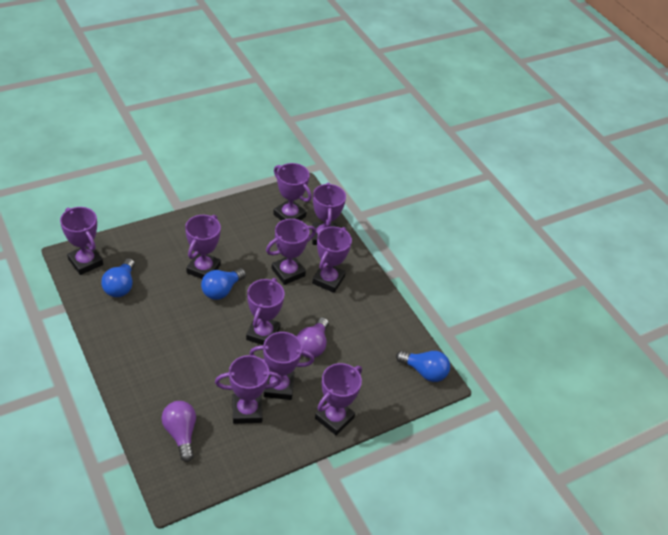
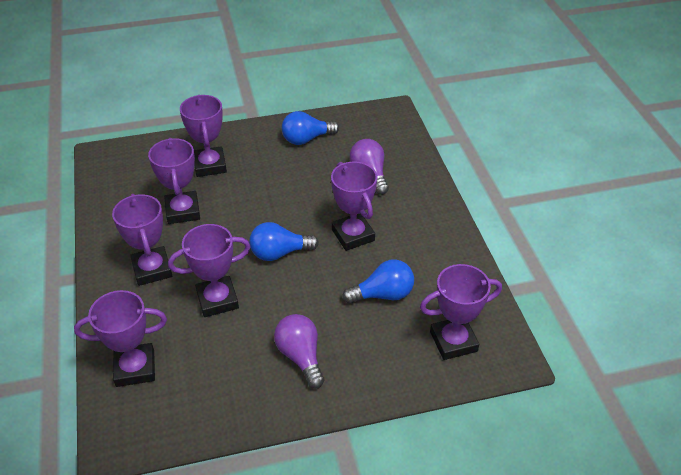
purple trophy: [60,207,103,275] [185,215,221,279] [215,355,282,424] [246,278,284,345] [250,332,314,400] [266,219,316,285] [273,163,312,221] [312,183,346,245] [312,227,352,293] [315,363,362,435] = 10 -> [74,290,167,387] [112,194,172,286] [148,138,200,224] [168,224,251,317] [180,95,227,177] [331,161,377,251] [420,264,502,360] = 7

